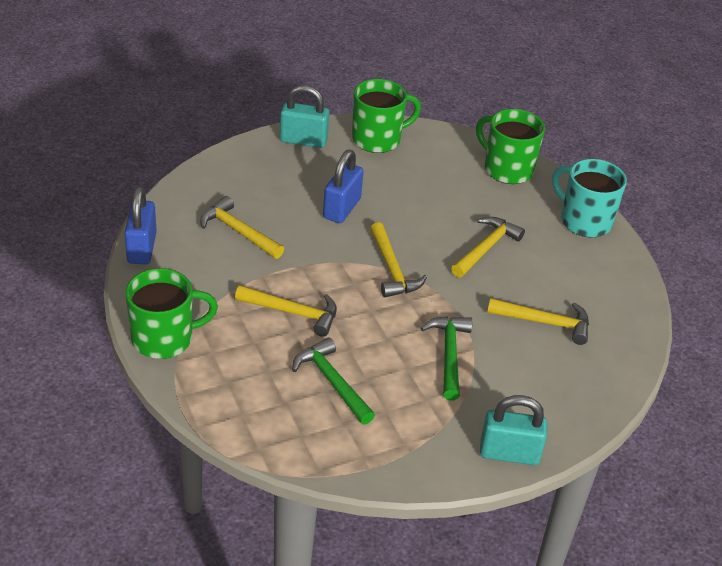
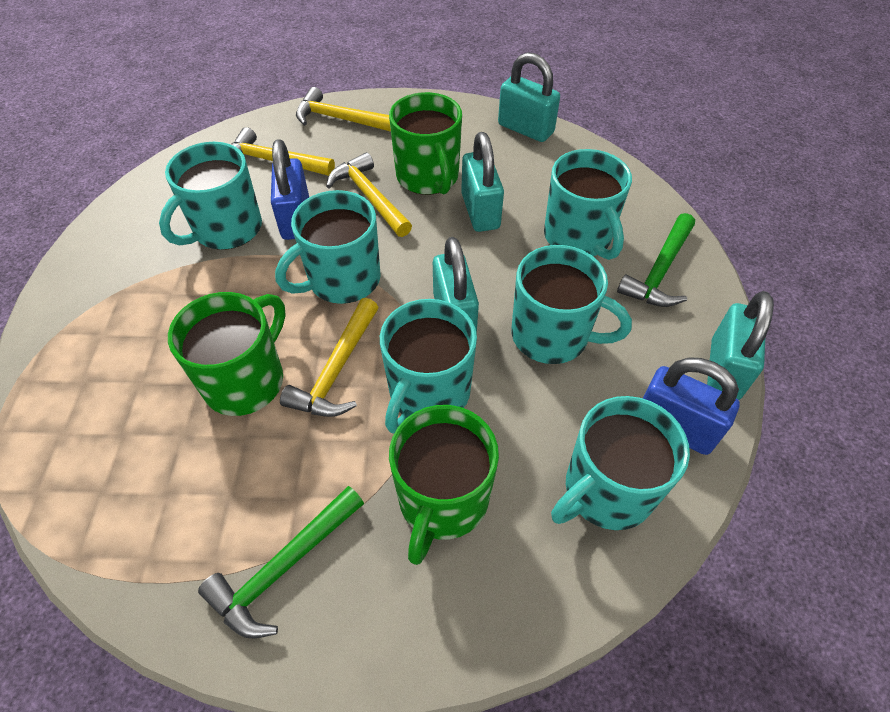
turquoise mug: [552,159,627,238] = 1 -> [159,142,262,250] [275,190,381,304] [380,299,477,434] [512,245,632,364] [544,149,632,260] [551,396,690,530] = 6
turquoise padlock: [280,85,329,148] [480,395,547,465] = 2 -> [433,237,479,334] [461,132,504,232] [498,52,560,142] [707,291,774,400] = 4
yellow hammer: [200,196,284,259] [235,285,337,337] [370,222,427,297] [451,217,525,278] [487,298,589,345] = 5 -> [231,127,335,176] [280,298,379,417] [296,87,391,132] [326,152,412,237] = 4

